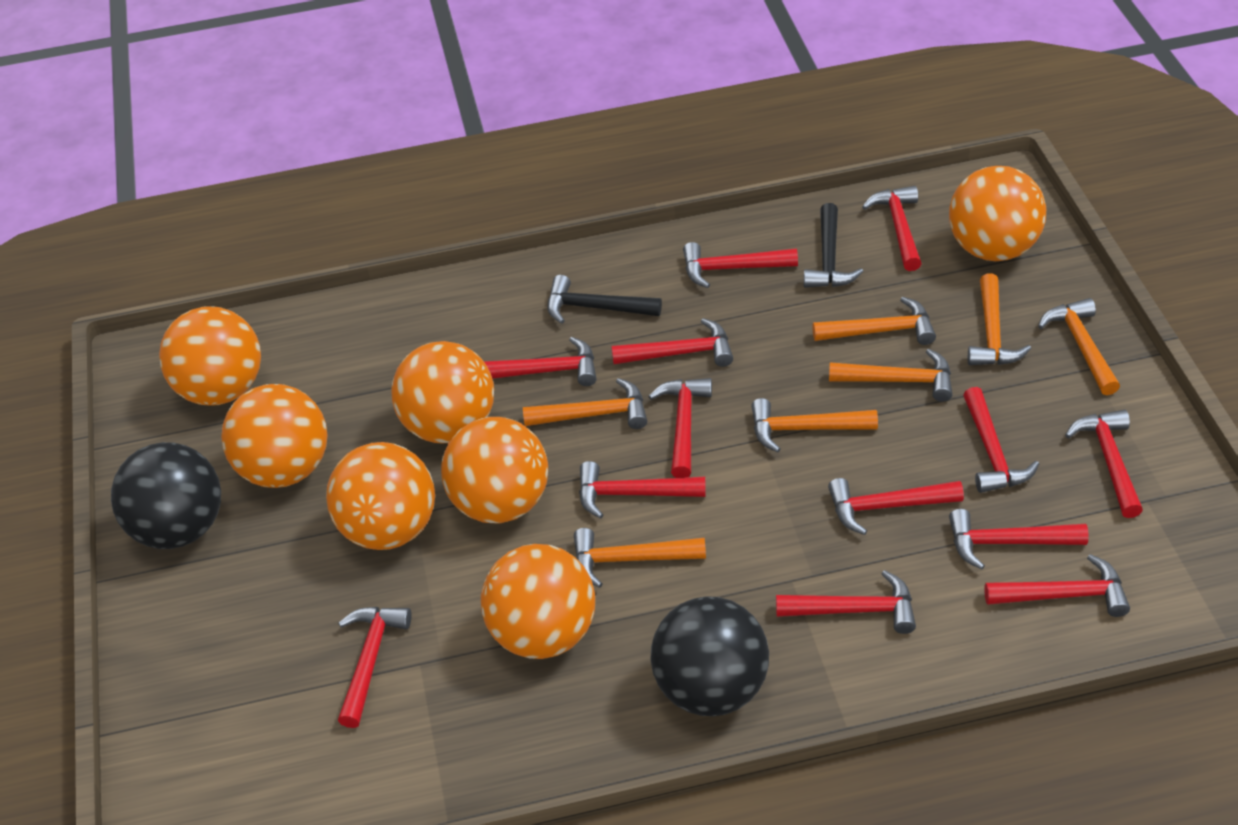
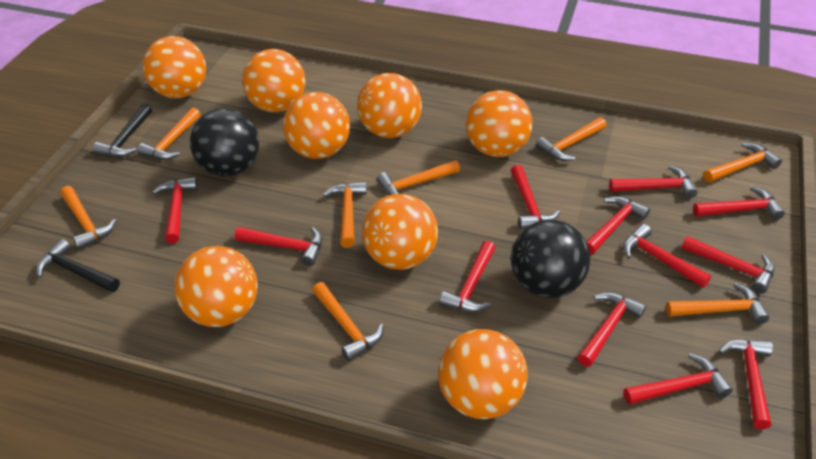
orange ball: [159,306,261,405] [221,384,328,488] [326,442,435,550] [391,341,494,444] [441,417,548,524] [481,544,595,659] [949,166,1046,261] = 7 -> [143,36,206,98] [174,246,258,327] [242,49,306,112] [283,92,350,159] [357,73,422,138] [362,194,438,270] [438,329,528,419] [466,90,532,157] = 8
orange hammer: [523,378,647,429] [574,528,706,588] [751,398,878,452] [812,297,936,345] [829,349,952,402] [968,274,1031,365] [1038,298,1120,395] = 7 -> [60,186,116,250] [137,108,200,160] [312,282,384,361] [323,182,366,248] [377,160,460,195] [536,117,606,161] [666,283,769,325] [704,143,782,182] = 8
red hammer: [338,607,412,728] [484,337,597,386] [579,461,706,519] [611,318,733,367] [648,378,712,478] [683,242,798,288] [776,570,916,634] [828,478,964,535] [862,186,922,271] [949,509,1089,570] [963,387,1039,493] [984,554,1130,617] [1065,410,1143,518] = 13 -> [152,177,197,243] [235,227,323,266] [439,241,495,312] [511,165,560,230] [577,292,646,367] [586,196,650,254] [609,165,698,198] [623,224,711,288] [624,353,732,405] [681,236,774,294] [693,186,785,220] [719,339,773,429] = 12

